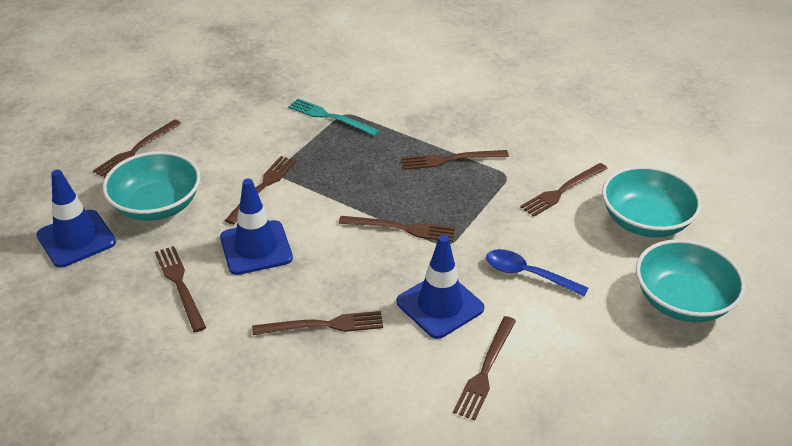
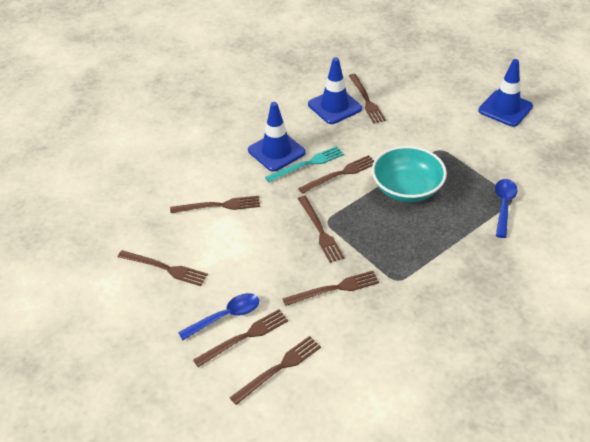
blue spoon: [486,249,588,297] = 1 -> [178,293,259,340] [495,179,517,238] = 2
turquoise bowl: [103,151,201,221] [602,166,701,237] [636,239,746,322] = 3 -> [372,146,447,202] = 1

